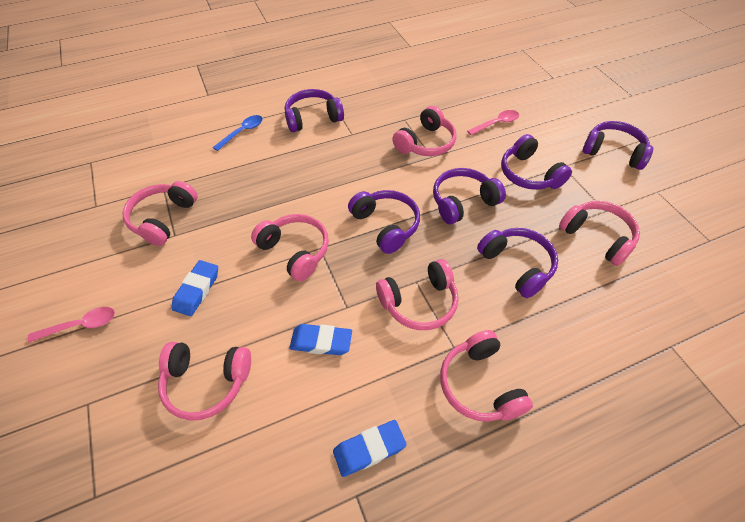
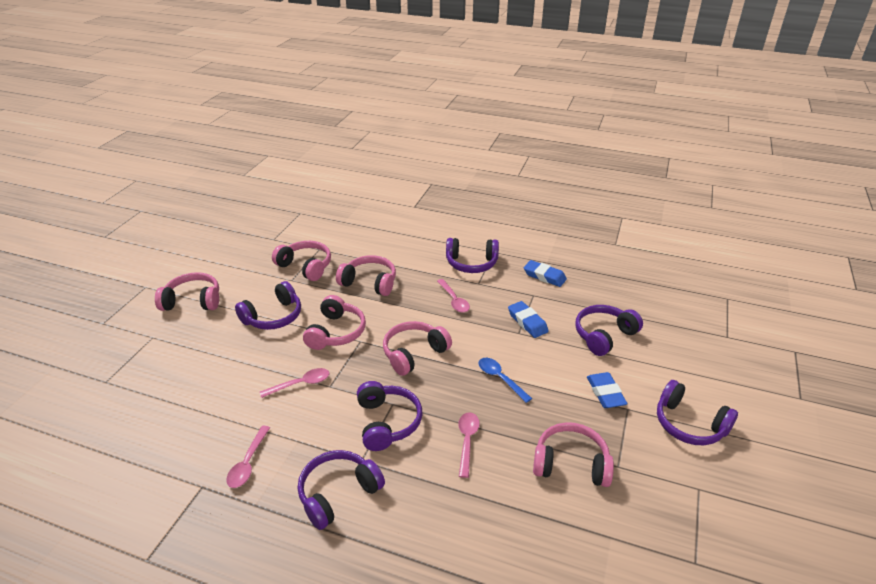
pink headphones: [123,181,198,246] [158,342,251,421] [251,214,329,281] [376,259,459,330] [392,106,456,156] [440,330,533,422] [559,201,640,266] = 7 -> [155,272,219,311] [272,241,331,281] [303,295,366,350] [336,255,396,296] [383,321,452,376] [533,422,614,487] = 6
pink spoon: [28,307,115,343] [467,110,519,135] = 2 -> [226,426,270,488] [260,368,329,398] [437,279,470,313] [458,412,480,478] = 4

